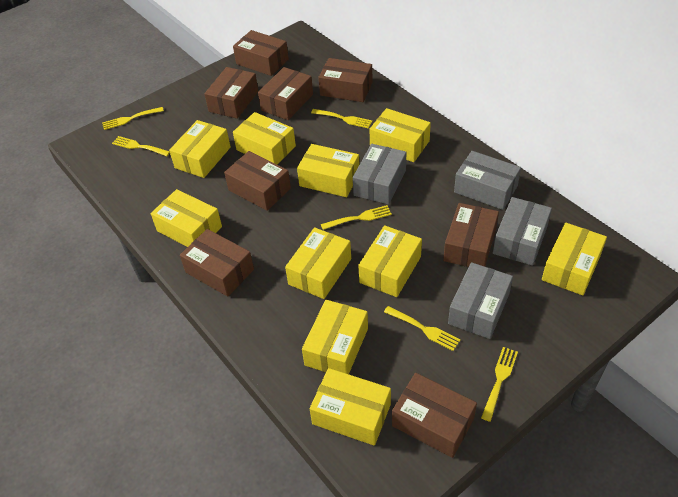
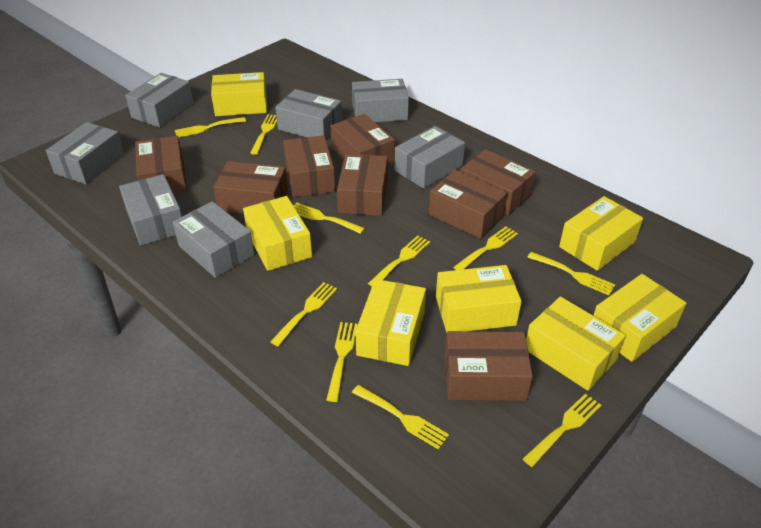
grey box: [353,144,406,205] [448,262,513,339] [454,151,521,210] [493,197,552,266] = 4 -> [46,122,125,184] [119,174,182,246] [125,73,194,128] [173,201,254,278] [275,89,342,140] [352,79,409,122] [395,126,465,189] = 7
yellow box: [151,189,222,247] [169,120,231,178] [233,112,296,165] [285,227,351,299] [297,144,360,197] [302,300,368,374] [310,368,391,446] [358,225,422,297] [370,108,431,162] [542,223,607,295] = 10 -> [211,72,267,116] [243,196,312,271] [355,279,426,366] [436,265,522,333] [526,297,626,391] [559,196,643,271] [593,274,686,362] = 7
yellow fork: [102,107,164,130] [112,136,170,156] [311,109,372,128] [321,205,392,230] [384,306,460,351] [481,347,518,422] = 6 -> [175,117,246,138] [250,114,277,155] [270,282,337,346] [293,202,365,234] [326,322,358,402] [352,385,449,450] [368,235,430,286] [453,226,518,270] [523,393,601,467] [527,252,615,295] = 10

